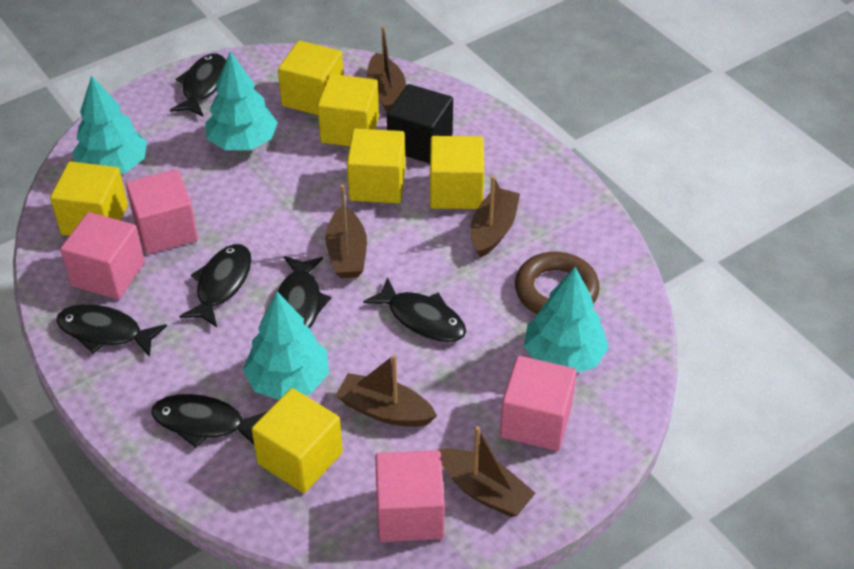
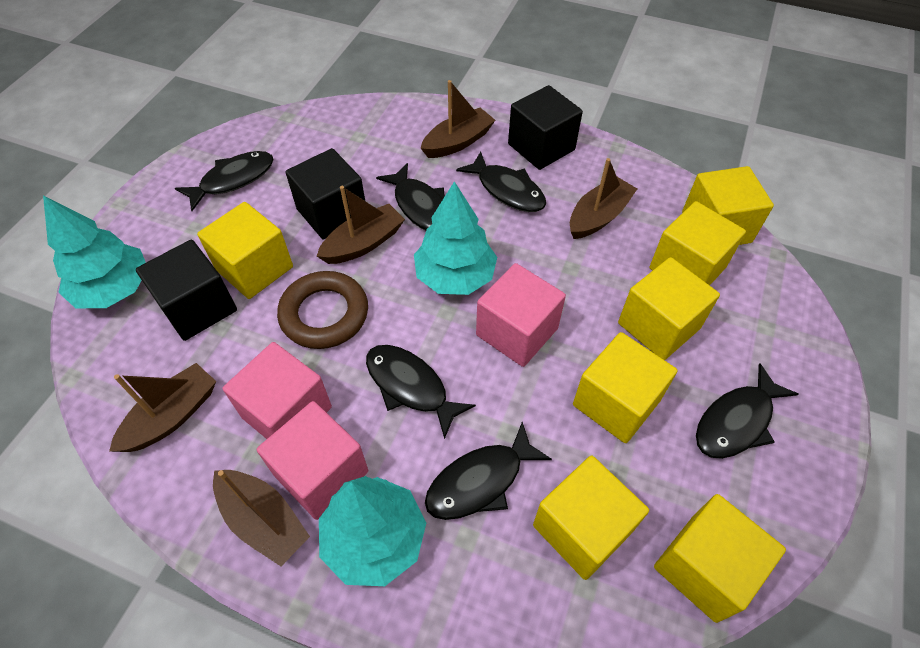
black cube: [387,84,453,164] = 1 -> [136,240,237,341] [285,148,365,240] [508,85,583,170] = 3
pink cube: [60,212,145,299] [126,169,198,254] [375,450,445,542] [500,356,577,451] = 4 -> [223,342,332,439] [257,401,368,520] [476,263,566,367] = 3
turquoise tree: [72,75,147,173] [205,51,278,150] [243,292,329,400] [524,267,609,373] = 4 -> [43,195,146,308] [319,476,426,586] [414,181,497,295] = 3
yellow cube: [50,161,128,236] [252,388,343,493] [278,41,344,115] [318,74,379,146] [347,129,405,203] [430,136,484,209] = 6 -> [197,202,293,299] [533,456,649,580] [573,332,678,443] [618,257,720,360] [649,201,746,285] [654,494,786,623] [682,166,774,245] = 7

